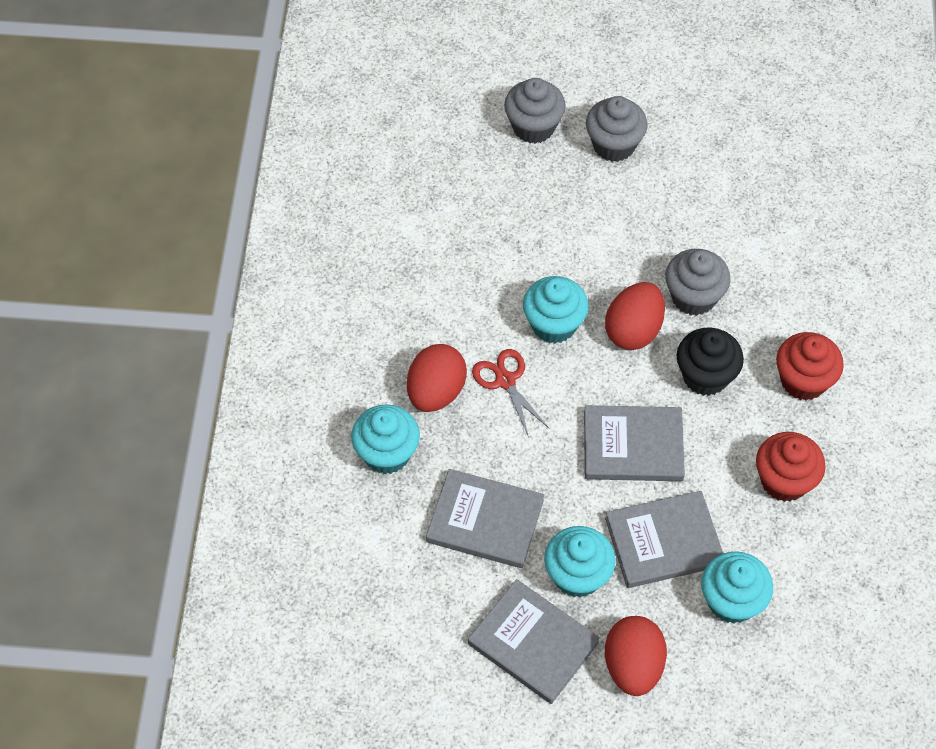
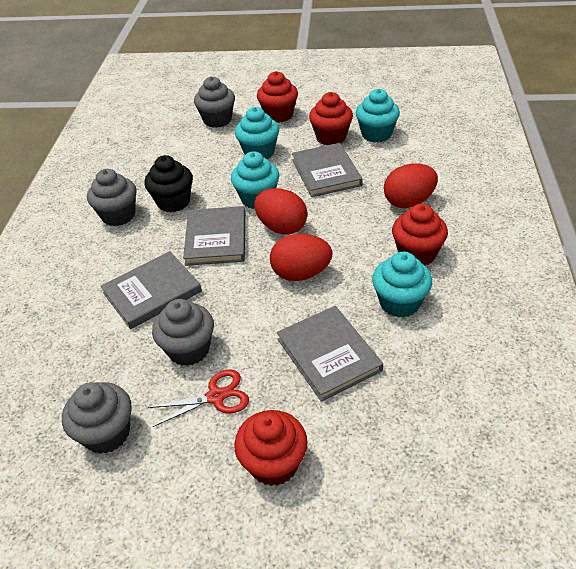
grey cupcake: [504,78,566,144] [586,96,647,162] [665,249,730,316] = 3 -> [62,382,132,454] [87,169,137,226] [152,299,214,366] [194,76,235,128] = 4
red cupcake: [756,432,826,502] [776,332,844,401] = 2 -> [234,410,308,486] [257,71,298,123] [309,92,353,145] [392,204,448,265] = 4

